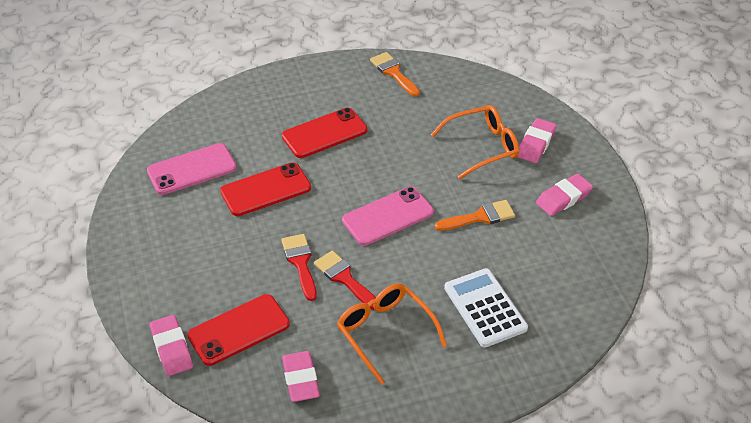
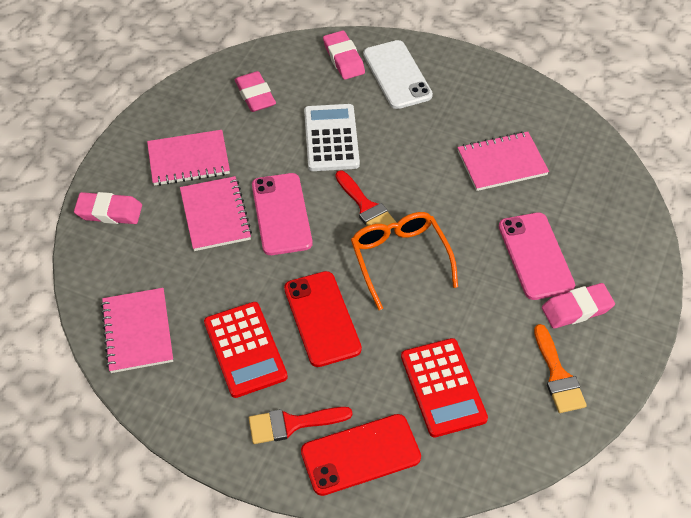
orange brush: [370,52,420,96] [435,200,515,231] = 2 -> [534,324,587,413] = 1
orange glasses: [337,283,447,385] [431,105,519,179] = 2 -> [351,212,458,310] = 1
pink notebook: none = 0 -> [101,288,173,373] [147,130,230,186] [180,176,252,251] [458,131,549,191] = 4
red calculator: none = 0 -> [204,302,288,398] [401,338,488,437] = 2
red phone: [187,294,290,366] [220,162,311,216] [282,108,367,158] = 3 -> [284,271,362,367] [301,414,421,496] = 2
white phone: none = 0 -> [363,40,433,109] = 1

